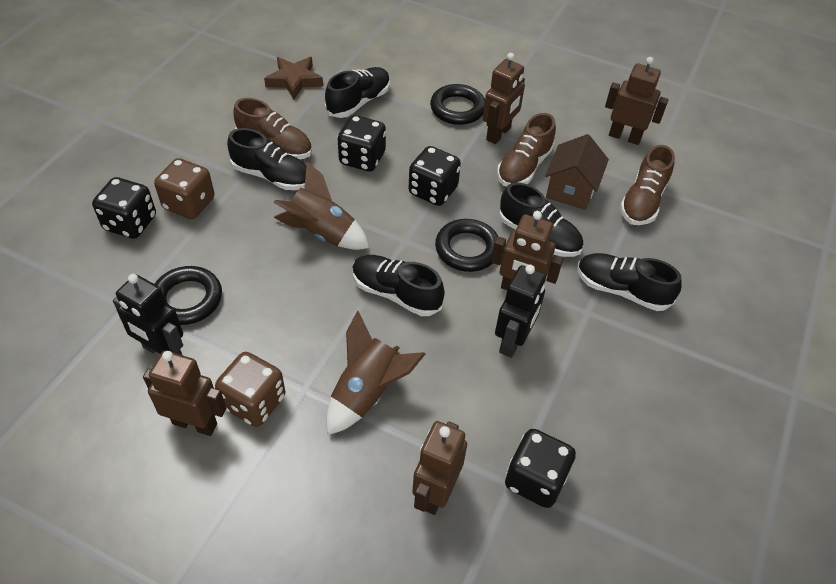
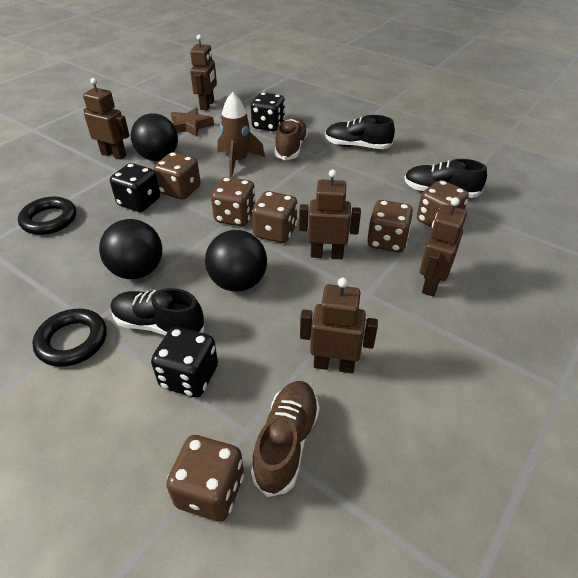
black ball: none = 0 -> [99,219,162,279] [131,113,178,161] [205,230,267,292] = 3
black dice: [92,177,156,239] [338,115,386,172] [409,146,461,206] [505,429,576,508] = 4 -> [110,163,160,212] [151,327,218,397] [251,93,285,131] = 3
black ring: [155,266,222,325] [430,84,485,125] [435,219,498,272] = 3 -> [18,197,76,235] [32,309,107,367] = 2
black robot: [113,274,183,355] [495,265,546,358] = 2 -> none = 0
black shoe: [227,128,307,190] [325,67,390,118] [352,255,445,316] [499,182,583,257] [578,253,682,311] = 5 -> [111,288,204,336] [325,115,395,149] [404,159,487,198] = 3
brown dice: [154,158,214,219] [215,352,285,427] = 2 -> [154,152,201,200] [166,435,244,522] [211,177,255,226] [252,191,298,243] [367,200,413,252] [417,180,469,228] = 6
brown house: [545,134,609,210] = 1 -> none = 0
brown rocket: [273,161,370,250] [326,311,425,435] = 2 -> [217,92,265,177] = 1
brown shoe: [234,98,312,159] [497,113,556,186] [620,145,675,225] = 3 -> [251,381,320,497] [275,118,308,160] = 2

